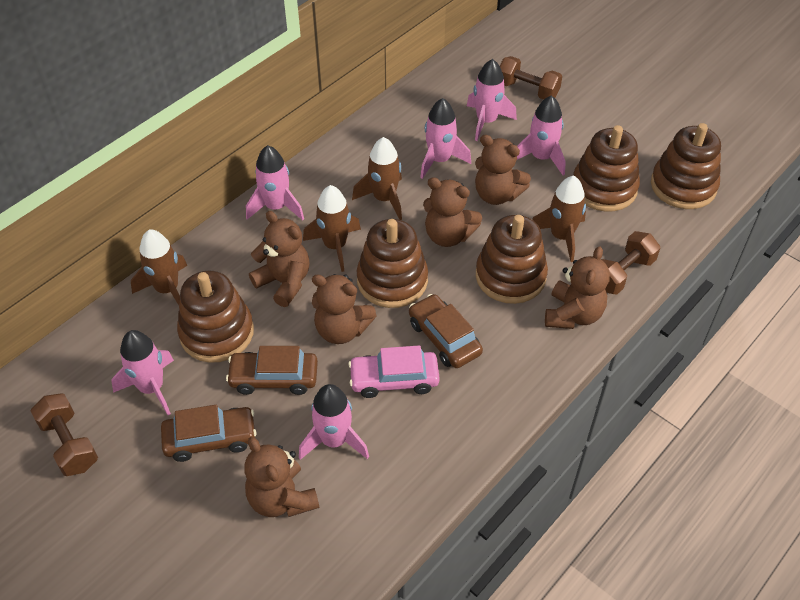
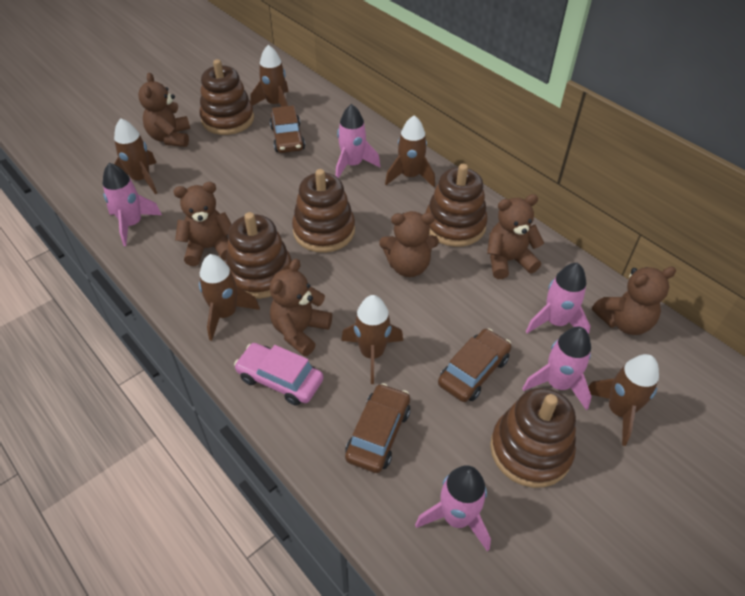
brown dumbbell: [31,394,98,476] [500,56,562,99] [601,231,660,295] = 3 -> none = 0
brown rocket: [131,229,187,305] [303,185,361,272] [352,137,402,220] [532,176,586,262] = 4 -> [114,118,157,194] [199,254,260,341] [250,45,289,107] [341,295,403,384] [385,115,435,187] [588,354,659,446] = 6
pink rocket: [111,330,174,415] [246,145,304,220] [299,384,369,460] [420,98,471,179] [467,59,517,141] [517,95,566,175] = 6 -> [103,163,162,246] [336,104,380,178] [415,465,491,551] [522,327,592,410] [526,263,591,334] = 5

